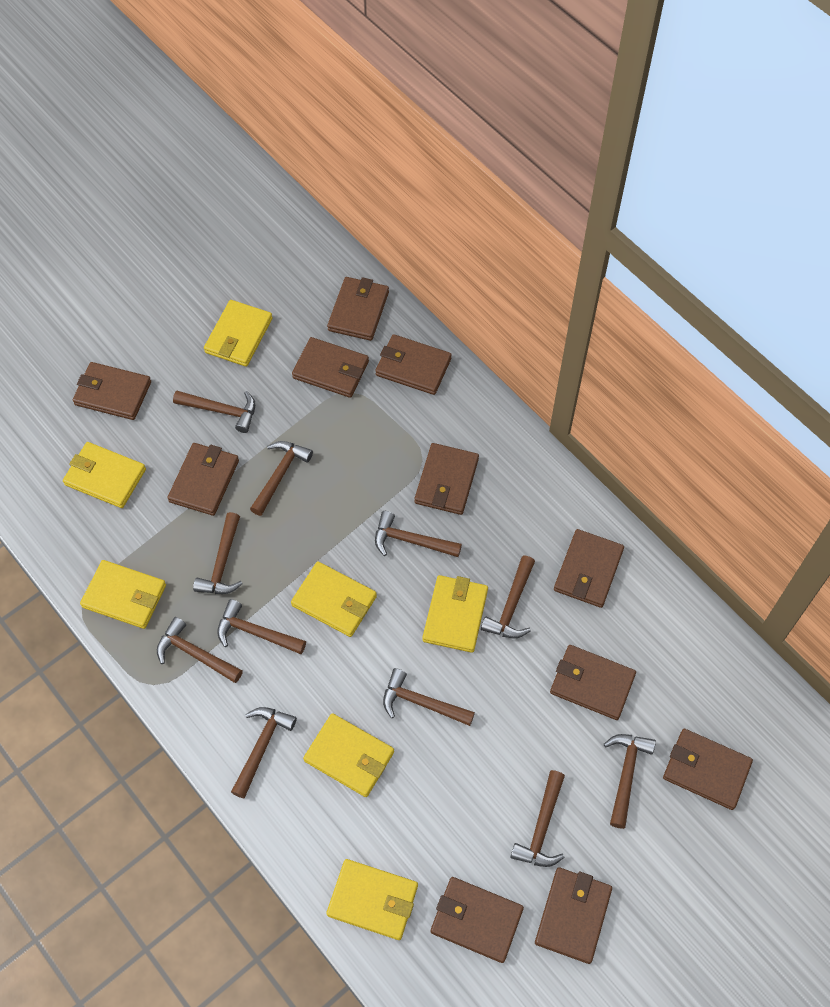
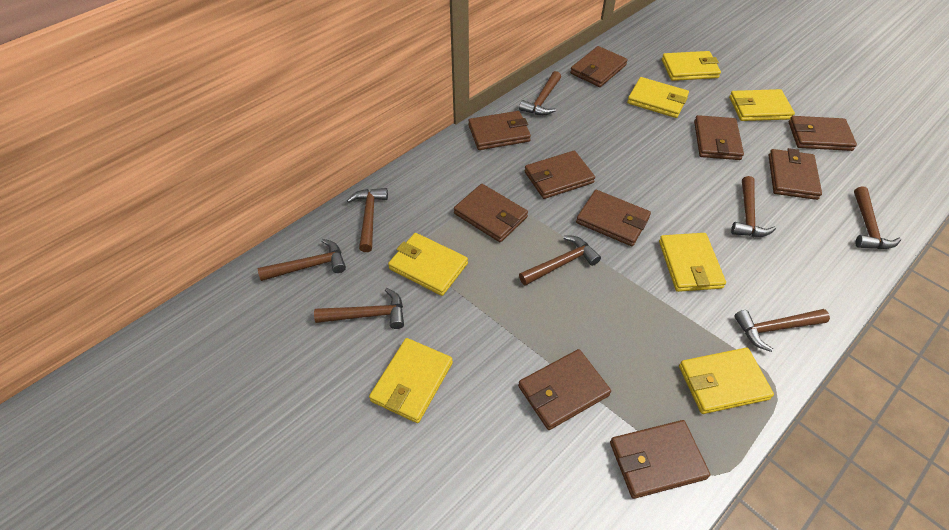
brown hammer: [157,617,243,683] [173,391,255,433] [193,512,243,594] [217,599,306,654] [231,707,297,799] [250,441,313,516] [375,511,462,557] [383,668,475,726] [481,556,535,638] [510,770,565,867] [604,734,656,829] = 11 -> [258,239,346,281] [314,288,404,329] [347,188,388,252] [519,71,561,115] [519,235,601,286] [731,176,776,237] [734,309,830,352] [854,186,901,249] = 8
brown wallet: [73,362,151,420] [168,443,239,516] [292,337,369,398] [327,277,389,341] [375,334,452,395] [415,443,479,515] [431,877,524,963] [535,867,612,964] [550,645,636,720] [554,529,624,608] [663,729,753,810] = 11 -> [454,184,528,242] [468,111,531,150] [518,349,611,430] [525,151,595,199] [570,46,627,87] [576,190,651,246] [610,420,710,499] [694,115,744,160] [769,148,822,200] [789,116,857,151] = 10

